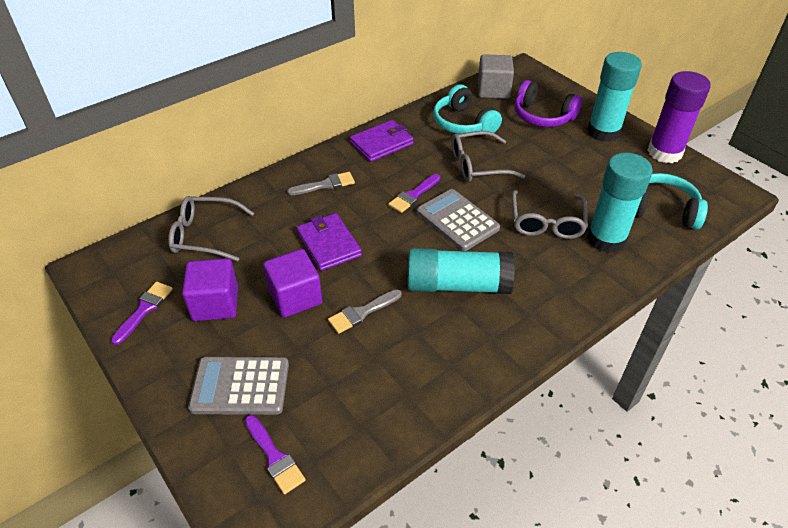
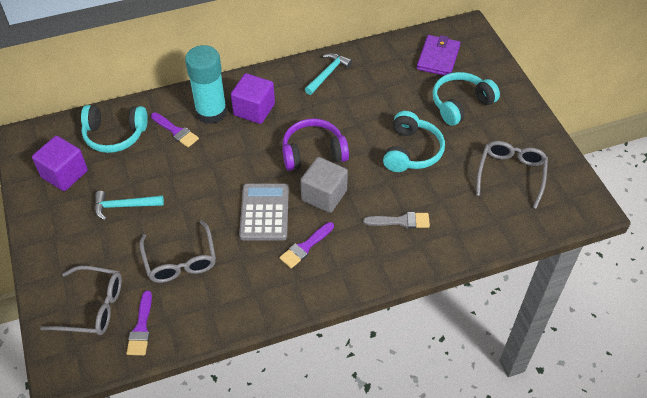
grey brush: [287,172,355,195] [328,289,402,334] = 2 -> [363,212,430,229] = 1
grey calculator: [188,357,289,415] [417,189,500,251] = 2 -> [239,183,289,240] = 1
purple glue stick: [647,71,711,163] = 1 -> none = 0
purple wallet: [297,213,362,271] [350,120,414,162] = 2 -> [417,35,460,75] = 1
turquoise glue stick: [407,248,515,294] [587,52,642,142] [587,153,653,253] = 3 -> [185,45,227,124] = 1
turquoise hammer: none = 0 -> [95,191,164,220] [305,53,352,95] = 2
turquoise headphones: [433,84,502,134] [635,173,708,230] = 2 -> [81,105,148,153] [383,111,445,172] [433,72,500,126] = 3

